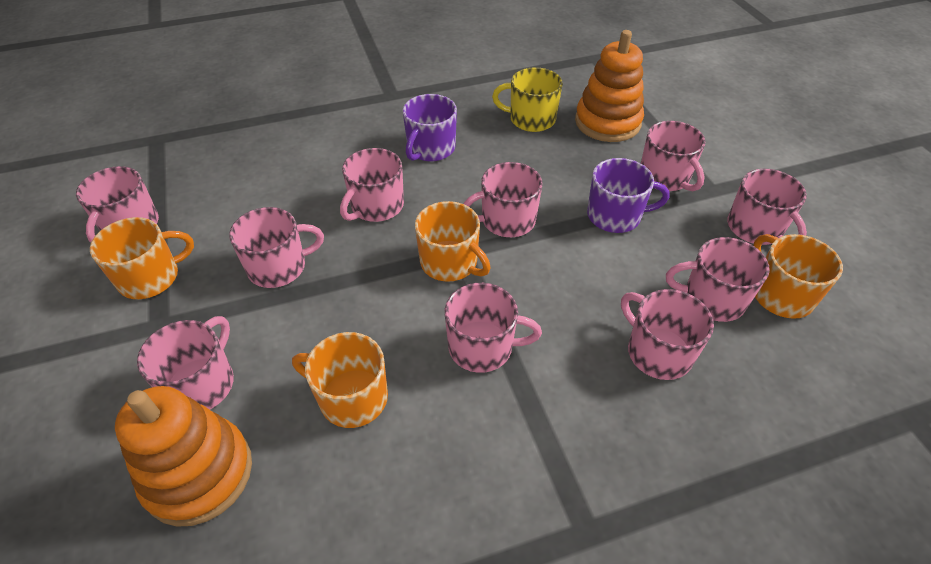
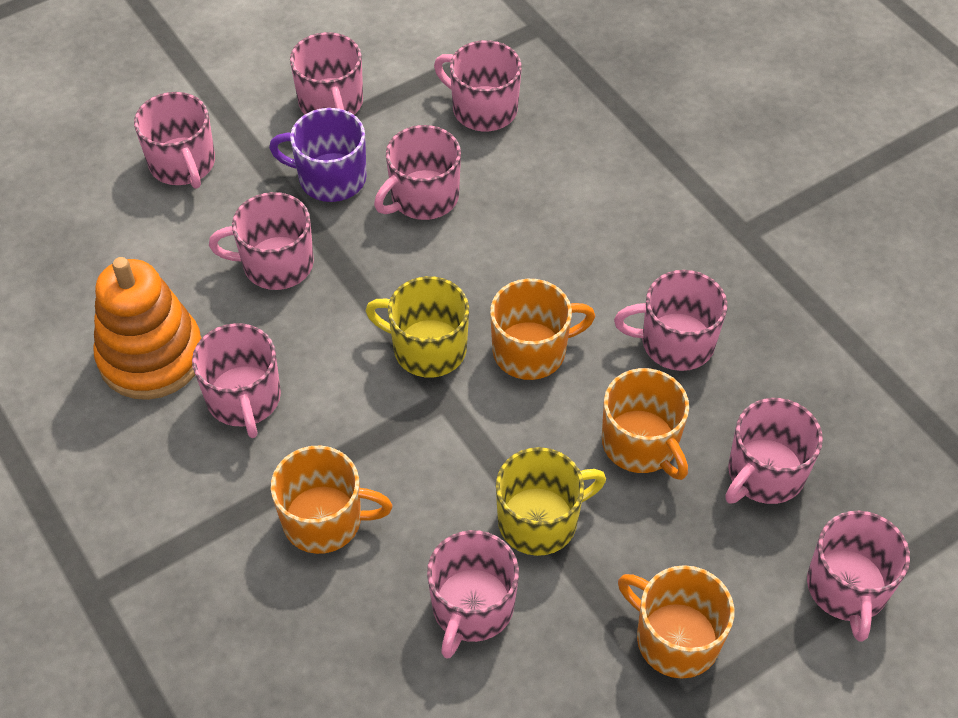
orange stacking toy: [115,386,252,527] [575,30,644,142] = 2 -> [93,257,202,400] = 1
purple mug: [403,94,457,162] [587,158,669,233] = 2 -> [269,108,367,202] = 1
yellow mug: [492,68,563,132] = 1 -> [366,276,469,378] [496,447,606,556] = 2

